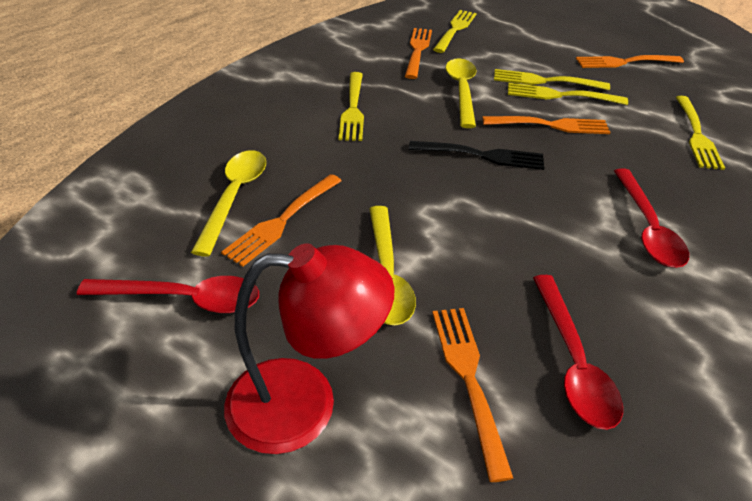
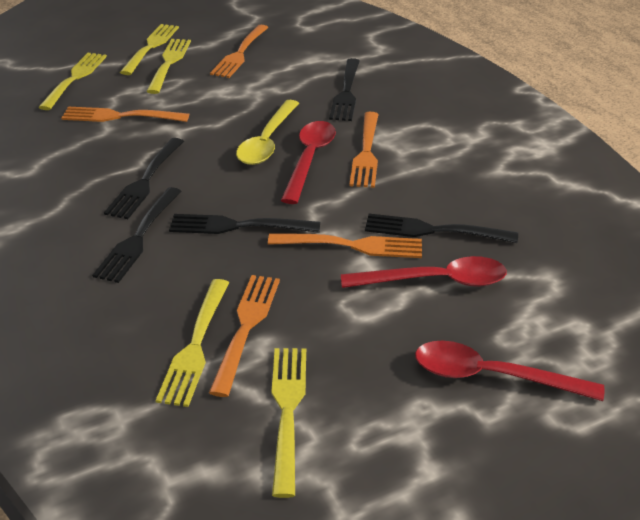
black fork: [409,141,544,170] = 1 -> [92,187,182,283] [104,138,184,219] [169,214,320,234] [329,58,360,121] [365,214,518,243] = 5
red lamp: [224,244,395,454] = 1 -> none = 0
yellow spoon: [191,150,266,257] [369,206,416,325] [446,58,476,128] = 3 -> [236,100,299,165] = 1

